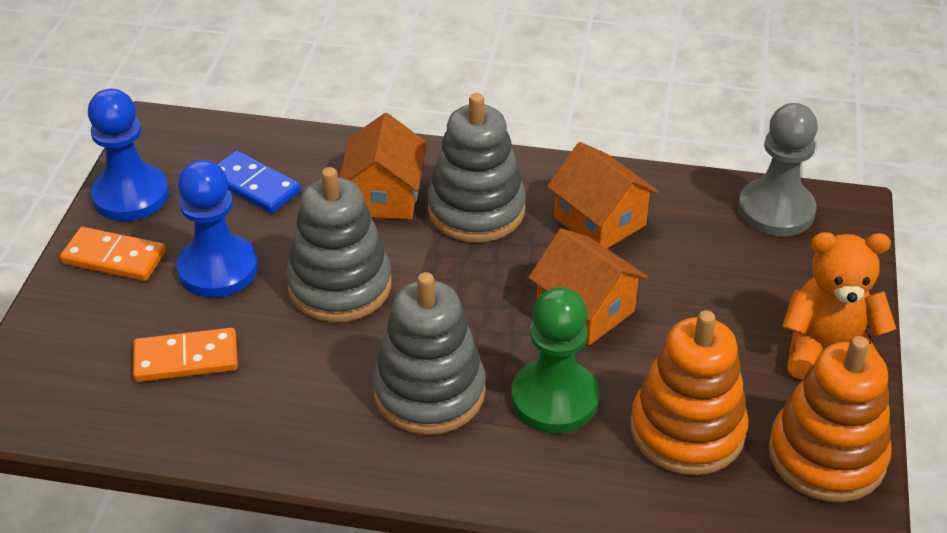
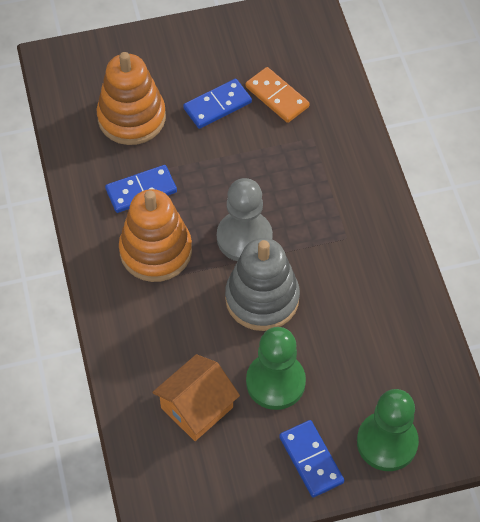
blue domino: [217,151,301,213] = 1 -> [105,165,177,213] [183,79,252,129] [279,420,344,498] = 3
blue pawn: [88,89,169,221] [176,160,258,298] = 2 -> none = 0
green pawn: [511,287,599,433] = 1 -> [246,327,306,410] [357,389,419,471] = 2
grey stacking toy: [286,167,391,322] [373,272,486,435] [427,93,526,243] = 3 -> [225,238,300,331] = 1
orange domino: [60,227,166,281] [133,328,238,382] = 2 -> [245,67,310,123] = 1
orange house: [339,113,427,220] [528,228,648,346] [547,142,659,249] = 3 -> [152,354,240,441] = 1
orange teddy bear: [782,232,896,380] = 1 -> none = 0

